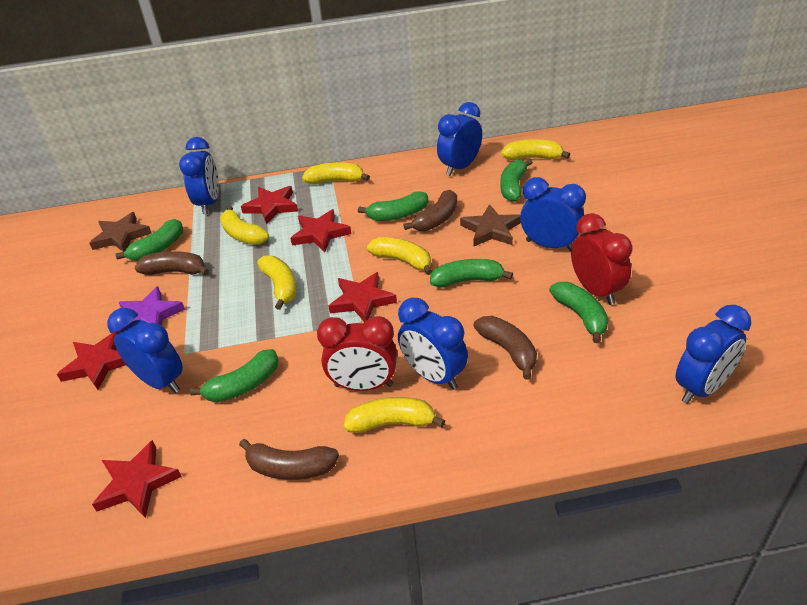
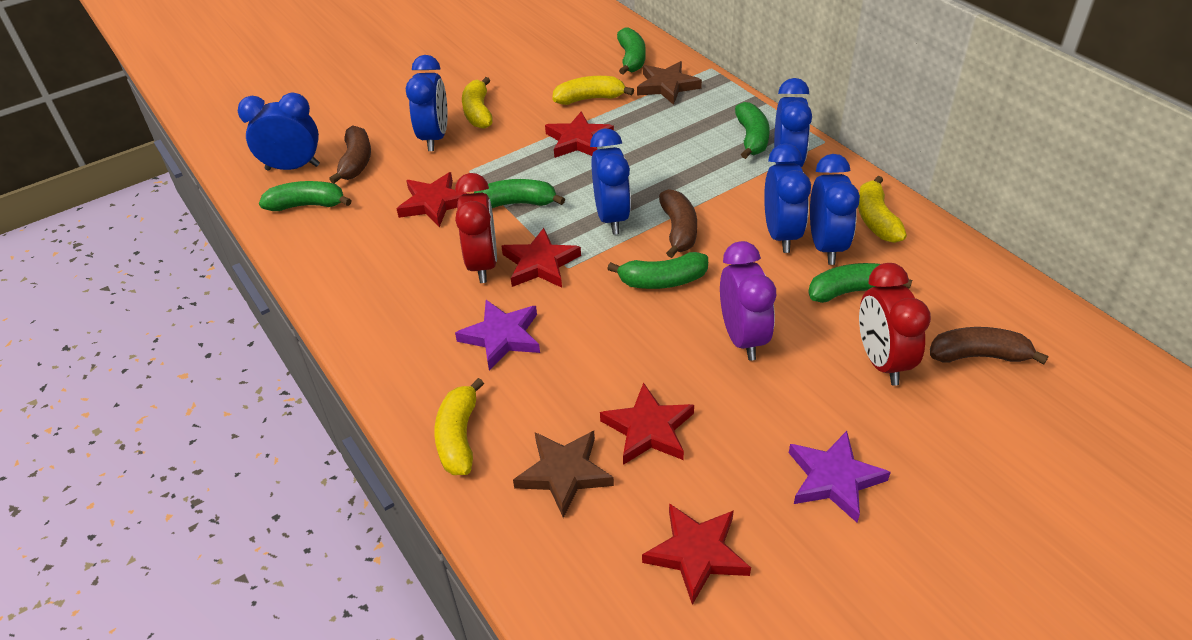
brown banana: [135,251,209,275] [239,439,339,480] [403,190,457,231] [473,316,537,380] = 4 -> [329,125,371,183] [659,189,697,258] [930,327,1048,364] = 3
purple clock: none = 0 -> [720,241,776,361] = 1
purple star: [117,286,185,332] = 1 -> [455,300,540,370] [789,431,891,523] = 2
yellow banana: [220,206,269,245] [257,255,296,310] [302,162,370,184] [343,397,445,433] [367,237,432,275] [501,139,570,160] = 6 -> [434,378,484,475] [462,77,493,129] [552,76,634,105] [858,176,907,243] = 4

